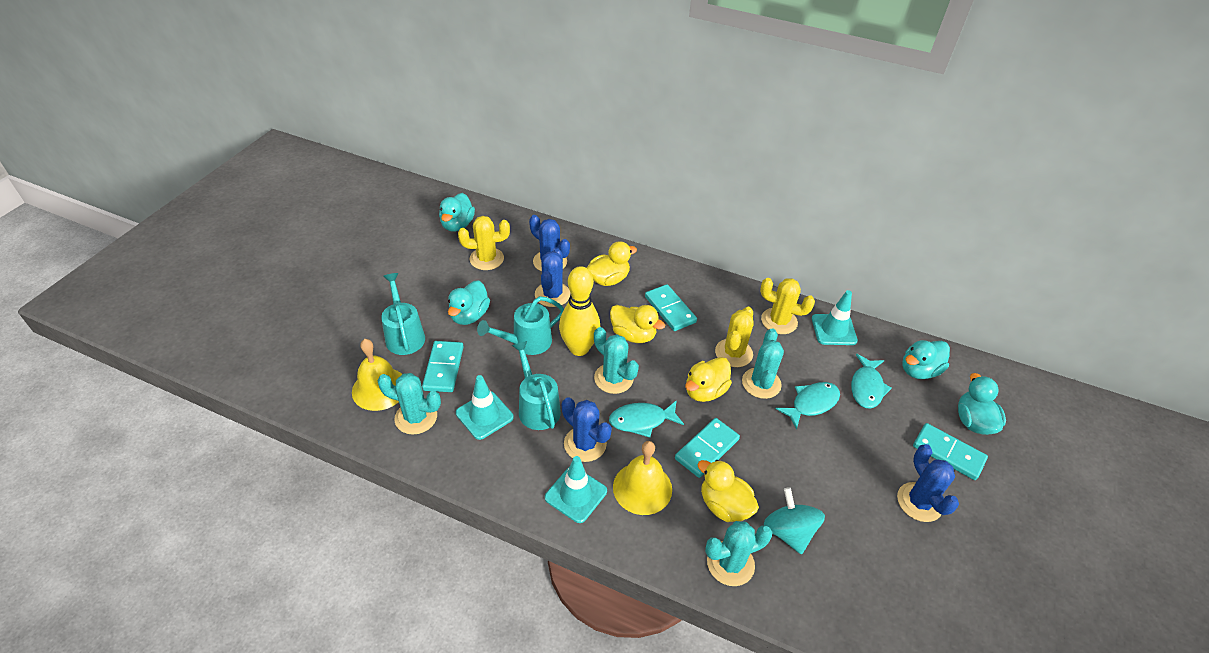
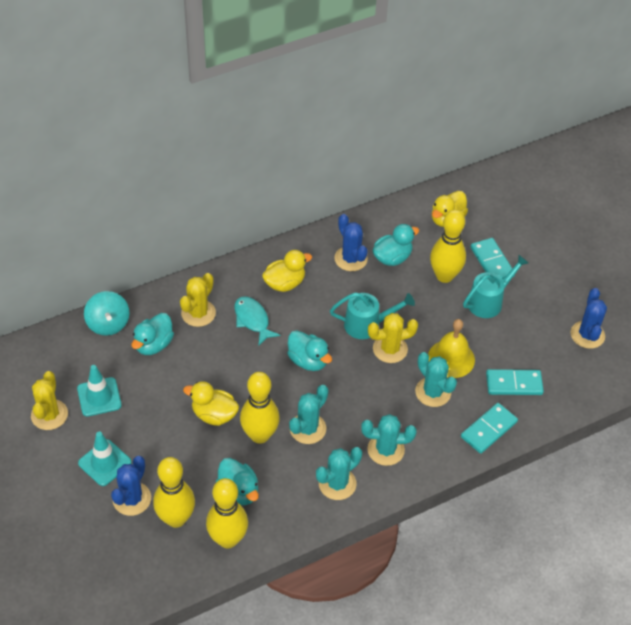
blue cactus: [529,215,570,272] [535,249,571,307] [562,397,612,462] [897,444,959,522] = 4 -> [111,456,151,516] [334,214,368,271] [571,288,607,349] = 3
turquoise domino: [422,341,464,392] [645,284,697,331] [675,418,740,478] [913,423,988,480] = 4 -> [461,403,518,454] [471,238,515,279] [486,369,544,395] = 3
turquoise fish: [609,400,684,437] [776,382,840,429] [851,354,892,409] = 3 -> [234,296,281,346] = 1
turquoise traffic cone: [456,375,514,440] [545,456,607,523] [812,290,858,345] = 3 -> [77,365,122,417] [78,432,132,486] = 2
turquoise watering can: [381,273,425,355] [477,296,564,355] [512,341,561,430] = 3 -> [330,292,415,339] [463,255,529,318] = 2
yellow bell: [352,339,402,411] [613,441,672,515] = 2 -> [428,319,475,378] = 1
yellow bowling pin: [559,266,600,356] = 1 -> [153,457,195,528] [206,478,248,548] [240,372,280,444] [430,210,466,283] = 4
yellow duck: [587,241,637,286] [610,305,665,343] [685,357,732,402] [697,460,759,522] = 4 -> [183,381,239,426] [262,250,312,292] [432,191,468,227] = 3

